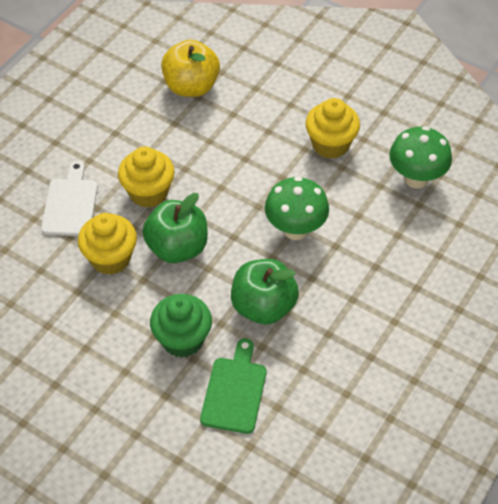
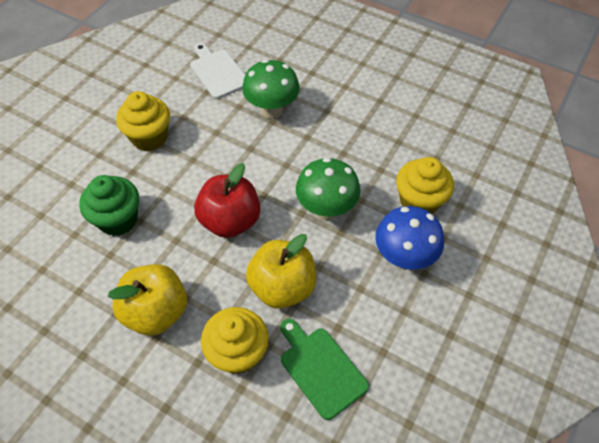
blue mushroom: none = 0 -> [375,206,444,270] = 1
green apple: [142,193,208,263] [231,259,299,325] = 2 -> none = 0
red apple: none = 0 -> [194,163,260,238] = 1
yellow apple: [161,40,220,97] = 1 -> [108,264,187,336] [246,234,316,309] = 2

